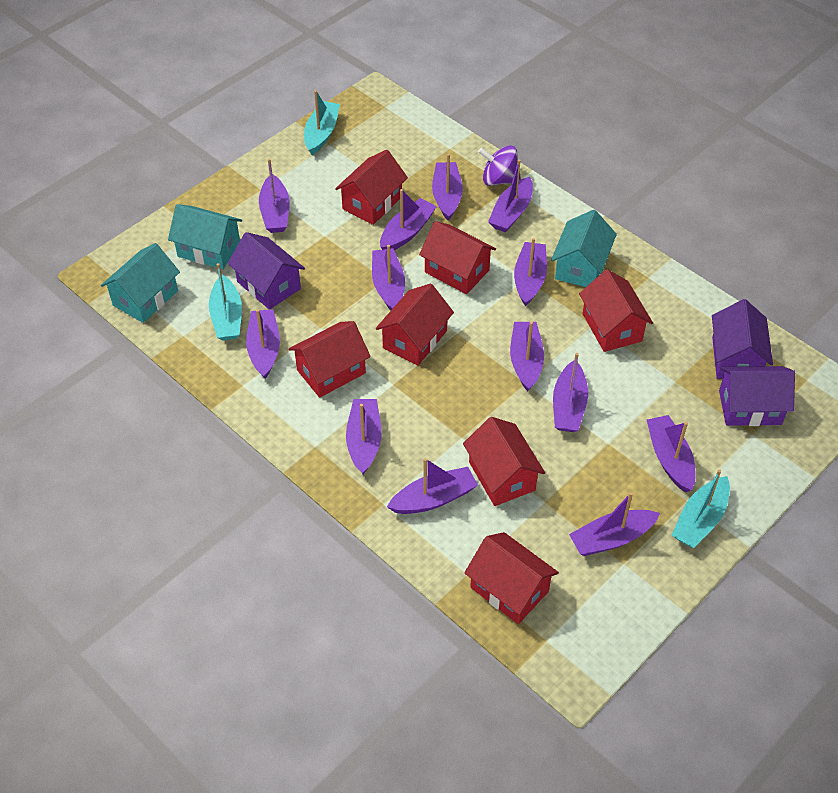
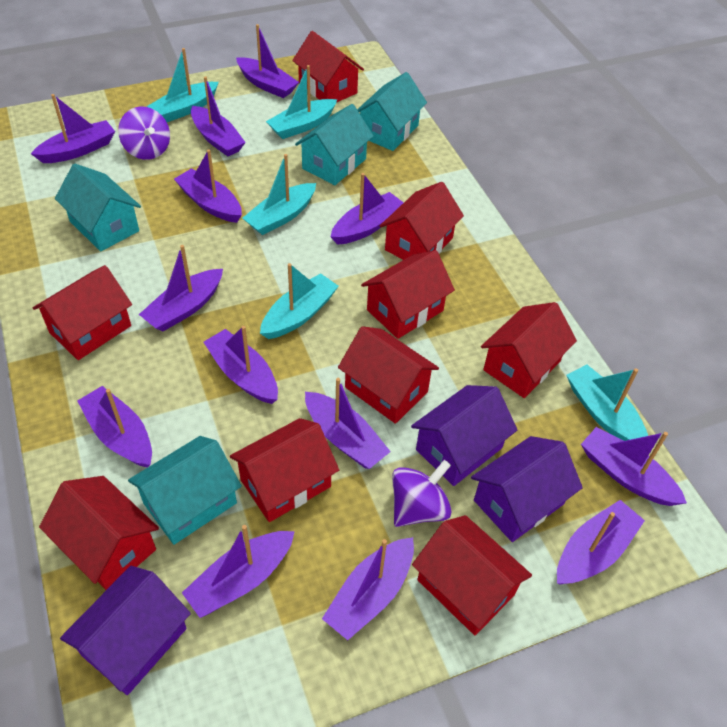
purple spinning top: [478,145,521,186] = 1 -> [118,107,170,160] [392,460,452,527] = 2
red house: [289,321,371,398] [335,150,408,225] [376,283,454,366] [419,221,496,294] [463,417,545,506] [464,532,559,624] [579,269,653,352] = 7 -> [33,265,132,360] [39,476,159,590] [230,418,339,522] [292,31,364,103] [338,326,439,424] [361,250,455,339] [380,182,464,260] [412,515,532,635] [481,302,577,398] = 9
turquoise boat: [209,263,242,341] [304,90,340,155] [672,469,730,548] = 3 -> [147,48,219,122] [243,154,316,235] [260,263,339,339] [266,65,337,139] [566,365,648,441] = 5
turquoise house: [101,243,180,323] [168,204,242,269] [551,210,617,287] = 3 -> [55,164,141,251] [128,436,242,545] [295,104,374,185] [357,72,427,151] = 4

